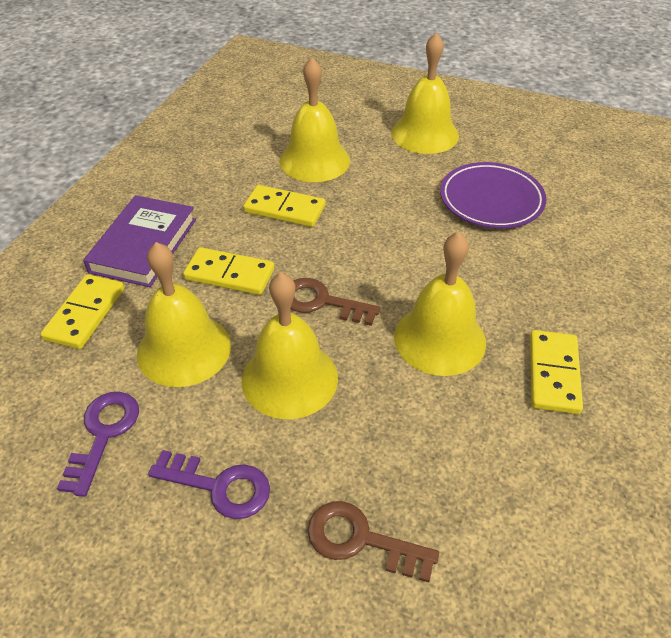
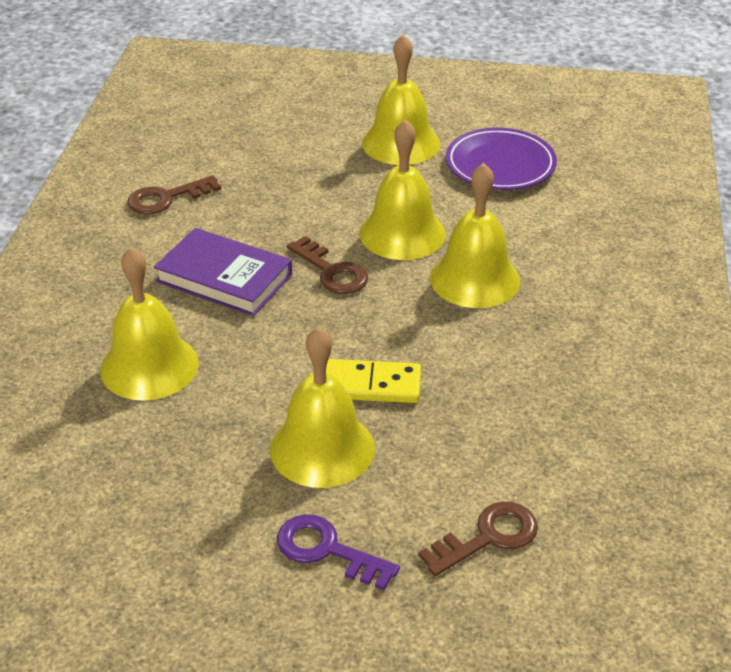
brown key: [291,278,380,326] [307,501,439,582] = 2 -> [127,175,221,215] [287,236,368,294] [418,502,538,576] = 3
purple key: [57,392,139,497] [148,450,270,519] = 2 -> [277,514,400,591] = 1
yellow domino: [41,274,124,349] [183,247,274,295] [243,185,325,227] [530,330,583,414] = 4 -> [326,359,421,403] = 1

